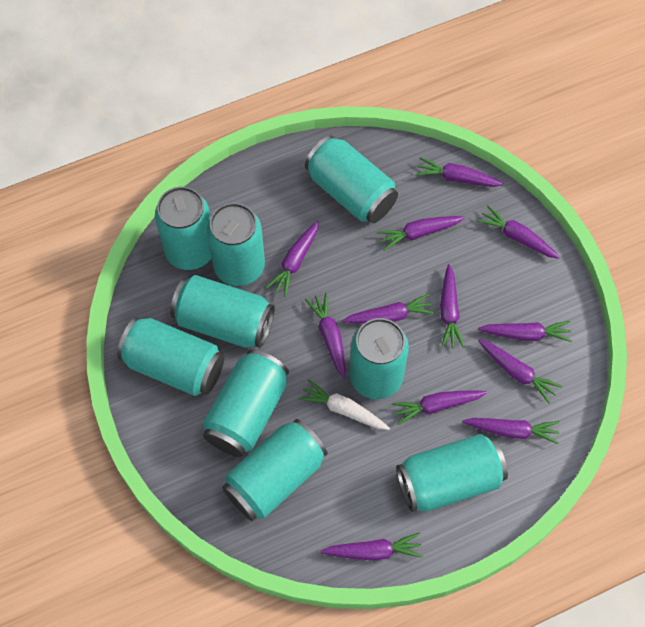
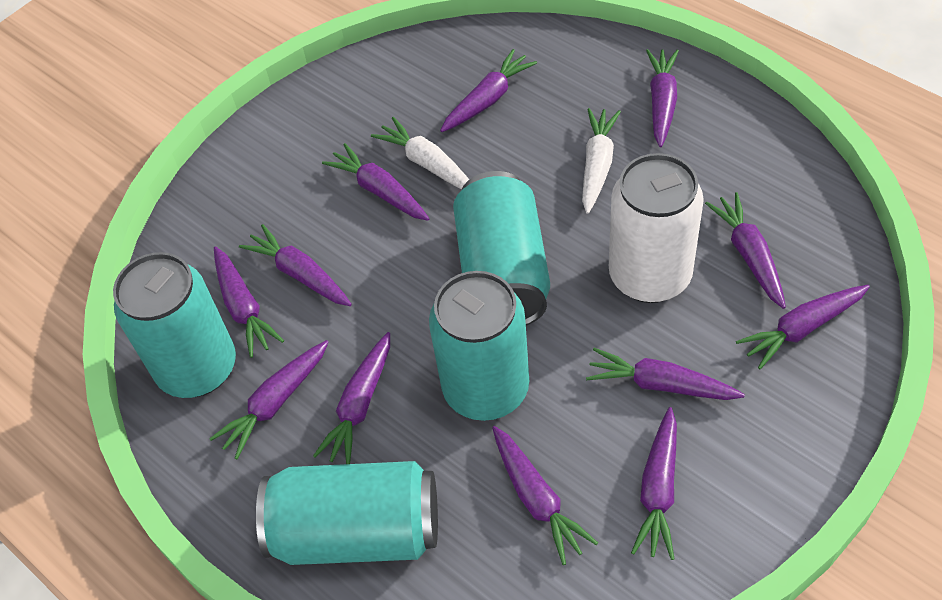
turquoise can: [117,317,224,396] [155,187,211,270] [170,275,275,348] [203,349,289,457] [207,203,265,286] [222,419,328,521] [305,135,398,223] [349,318,409,399] [397,434,508,512] = 9 -> [113,252,236,398] [256,461,438,565] [429,271,529,421] [453,171,550,325] = 4
white can: none = 0 -> [609,153,704,303] = 1
white carrot: [298,379,390,430] = 1 -> [371,117,470,189] [582,108,621,214] = 2

